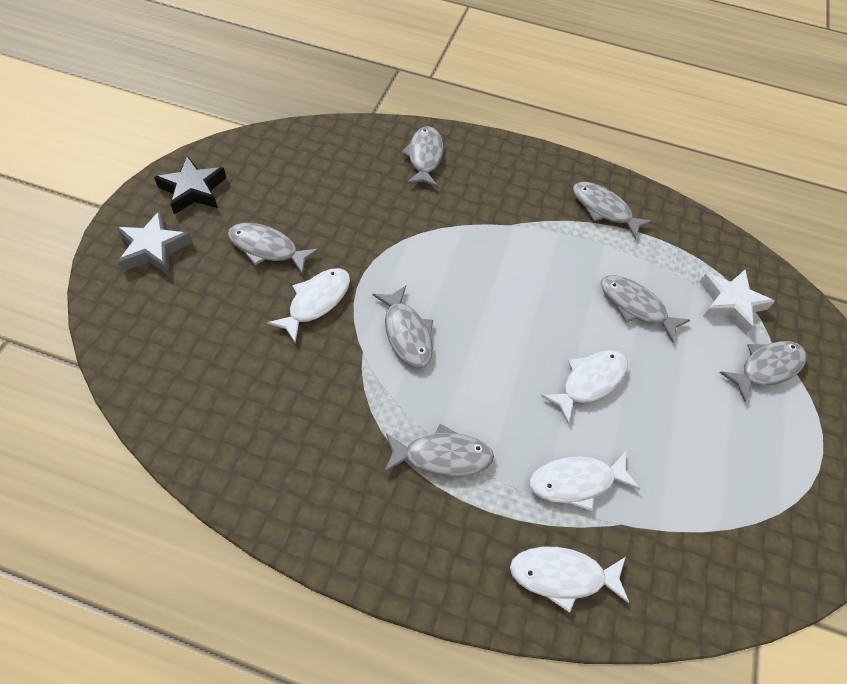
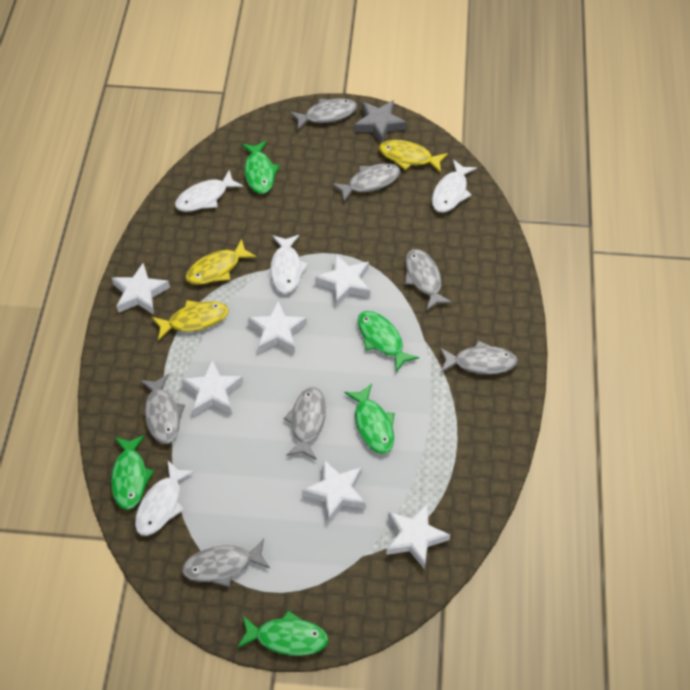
black star: [154,156,226,214] = 1 -> none = 0
green fish: none = 0 -> [111,435,154,510] [237,610,328,656] [242,141,280,194] [344,384,395,454] [358,311,419,372] = 5
white star: [700,270,775,334] = 1 -> [112,263,170,314] [181,360,243,416] [248,301,307,353] [303,459,366,522] [315,254,370,307] [386,503,450,569] = 6
yellow fish: none = 0 -> [152,300,229,341] [186,239,257,285] [379,140,448,173] = 3

